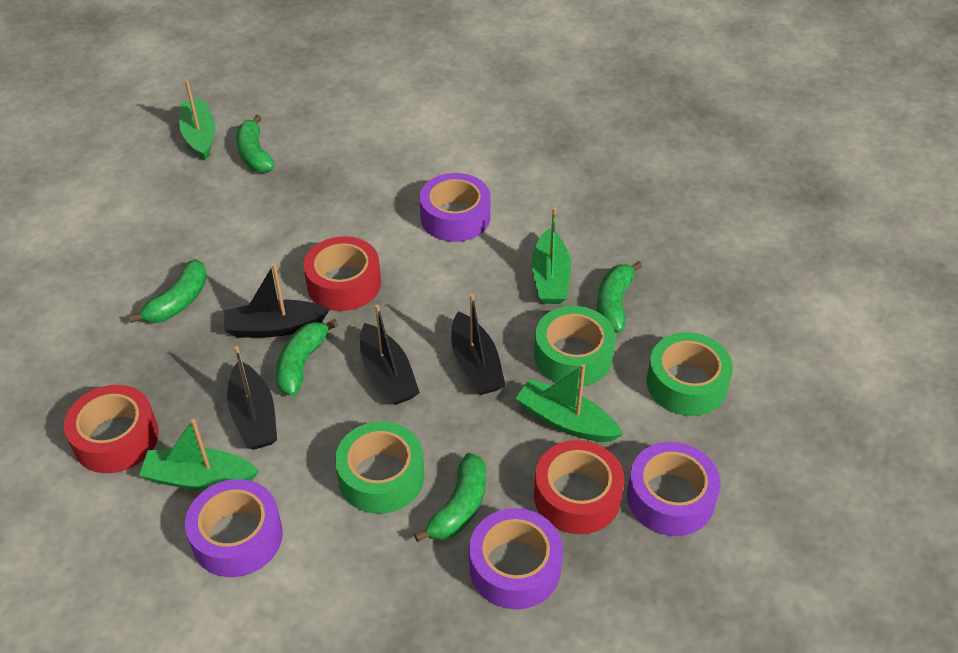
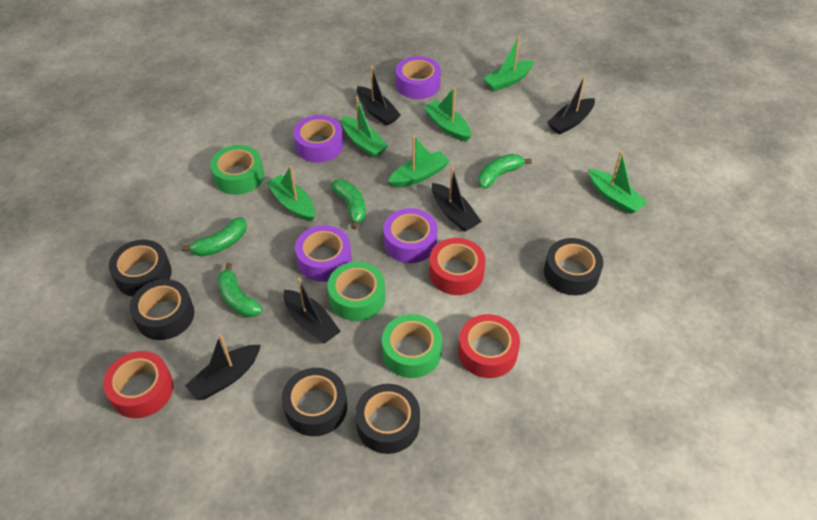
black boat: [224,264,330,338] [227,346,277,450] [360,305,420,405] [451,294,506,395] = 4 -> [185,334,261,400] [284,278,341,344] [357,66,401,126] [432,167,482,232] [547,76,595,135] = 5
black tape: none = 0 -> [109,240,172,297] [130,279,194,340] [282,368,347,436] [355,384,420,454] [544,238,603,295] = 5
green banana: [129,259,207,323] [236,115,275,173] [276,319,338,396] [414,453,486,542] [597,261,642,333] = 5 -> [182,217,247,257] [217,263,263,317] [331,179,366,229] [478,154,532,189] = 4
green boat: [139,419,259,490] [179,79,215,160] [515,364,623,442] [532,207,571,304] = 4 -> [267,166,315,222] [342,97,388,157] [388,136,450,187] [424,87,471,142] [483,36,534,91] [588,151,648,214] = 6

